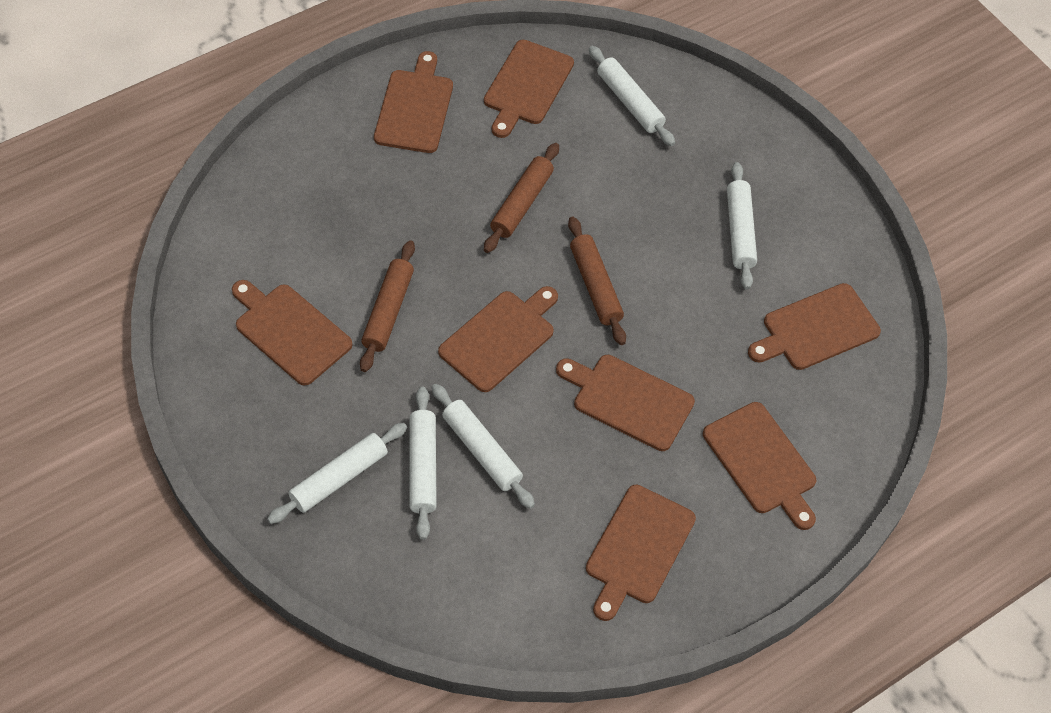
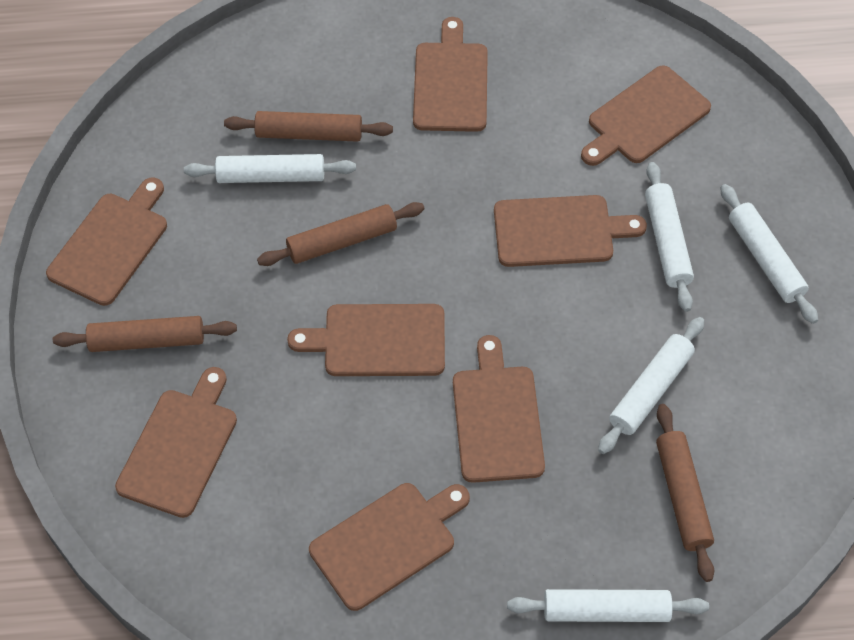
brown rolling pin: [360,240,415,372] [484,143,559,253] [568,217,626,345] = 3 -> [53,316,237,352] [224,111,393,142] [257,202,425,266] [656,404,714,582] = 4

